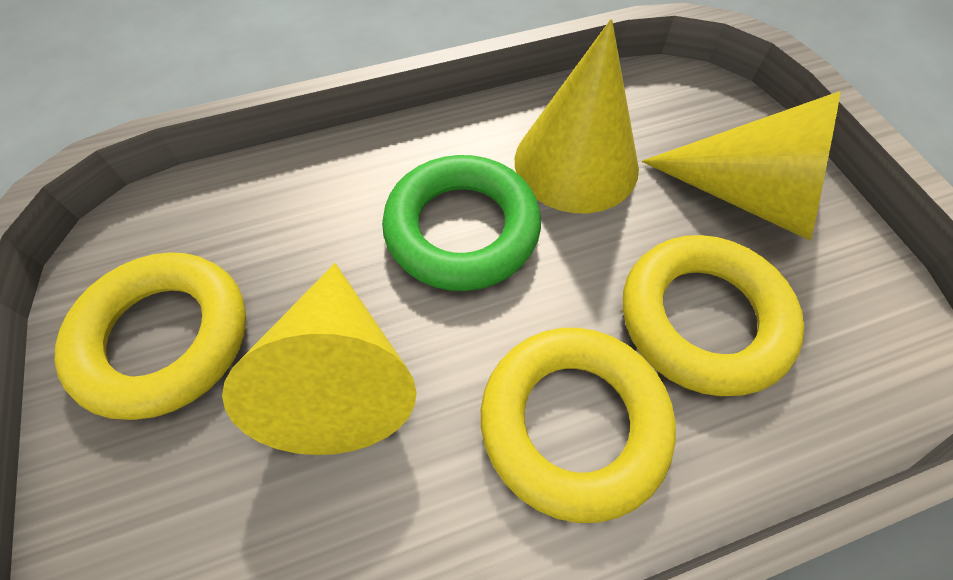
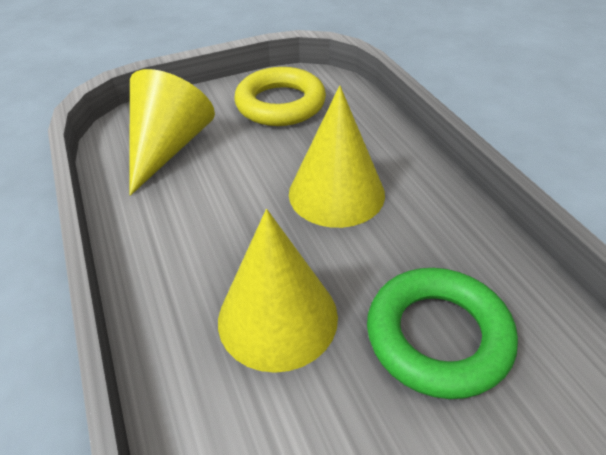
yellow ring: [54,252,246,420] [481,328,676,523] [623,235,804,396] = 3 -> [234,67,326,126] = 1

